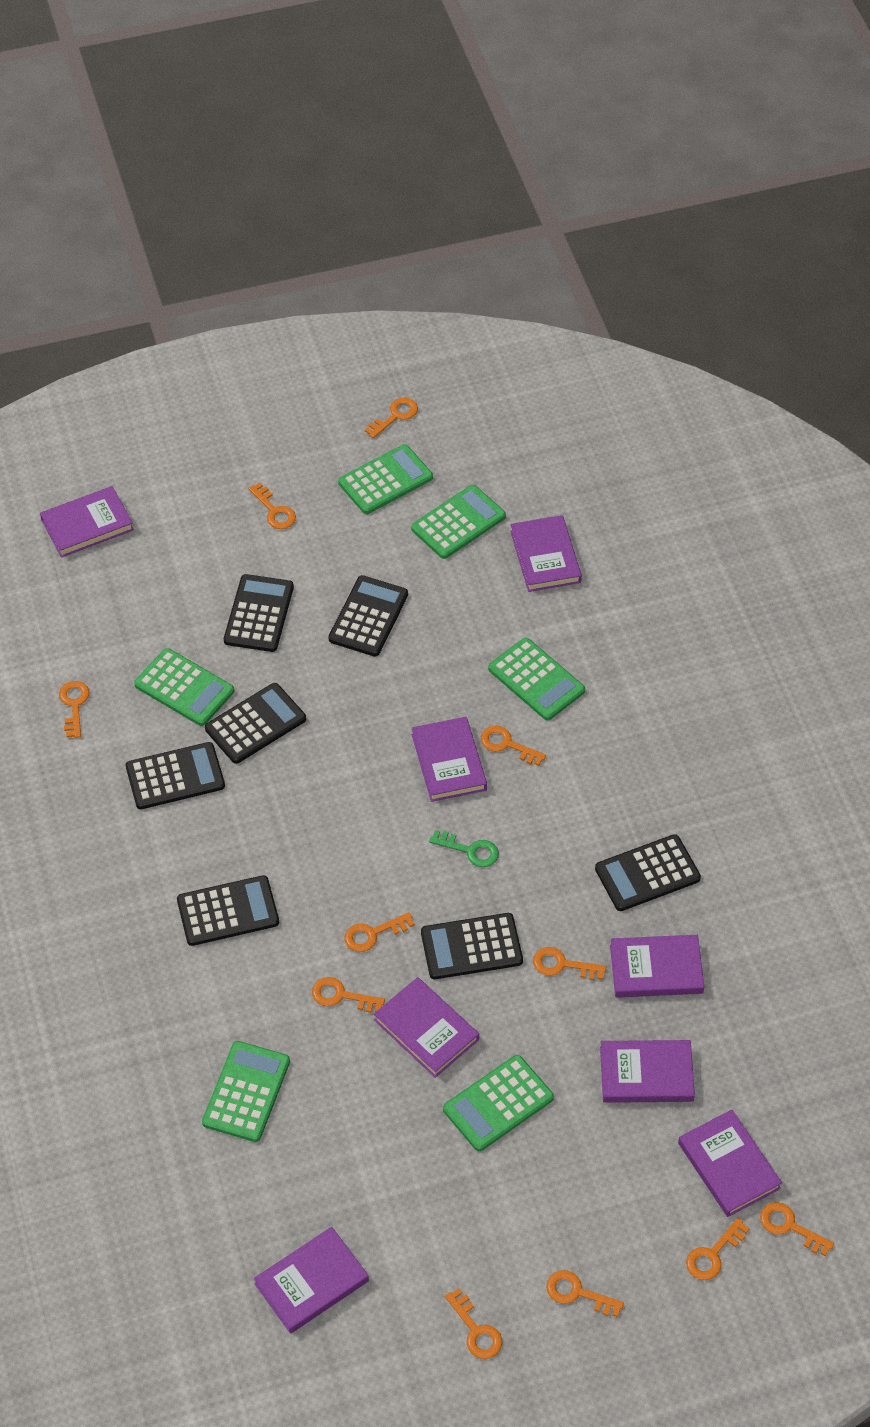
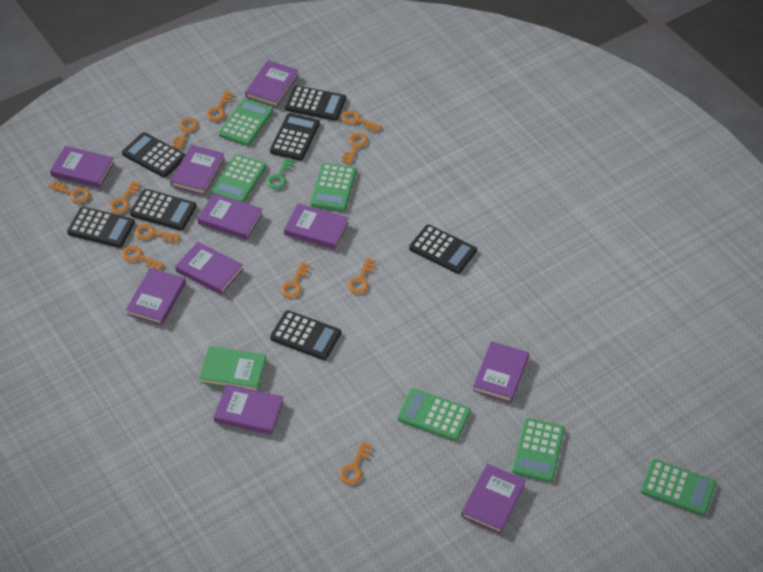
green book: none = 0 -> [199,346,266,391] = 1
purple book: [40,486,134,557] [254,1227,369,1334] [374,977,479,1078] [412,717,487,802] [510,515,582,592] [600,1040,695,1103] [610,935,704,998] [678,1110,782,1217] = 8 -> [50,146,114,188] [126,268,186,325] [170,145,225,195] [175,242,244,295] [197,193,263,240] [214,384,284,435] [245,60,298,107] [284,203,348,249] [461,464,526,534] [473,341,529,403] = 10

